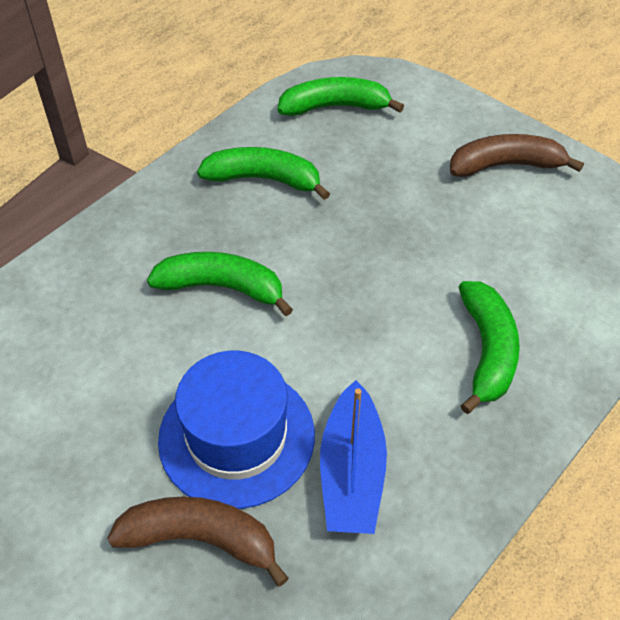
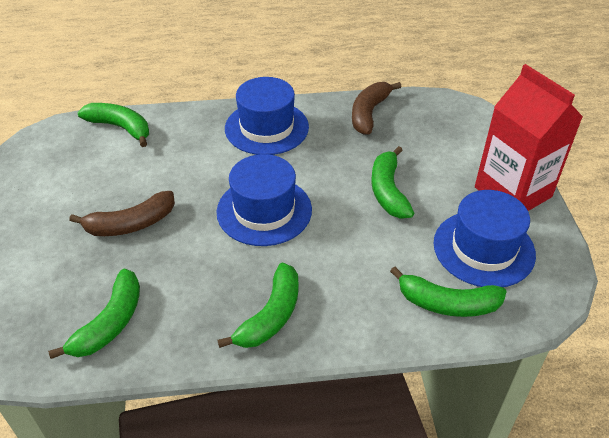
blue boat: [320,380,387,534] = 1 -> none = 0
blue hat: [158,351,315,509] = 1 -> [216,154,312,246] [225,77,309,155] [434,190,536,287] = 3
green banana: [147,252,293,316] [197,147,330,200] [278,77,404,116] [459,281,520,414] = 4 -> [48,269,140,359] [77,103,149,147] [217,263,299,348] [371,146,414,218] [390,267,507,317] = 5
red carton: none = 0 -> [475,64,583,211] = 1

